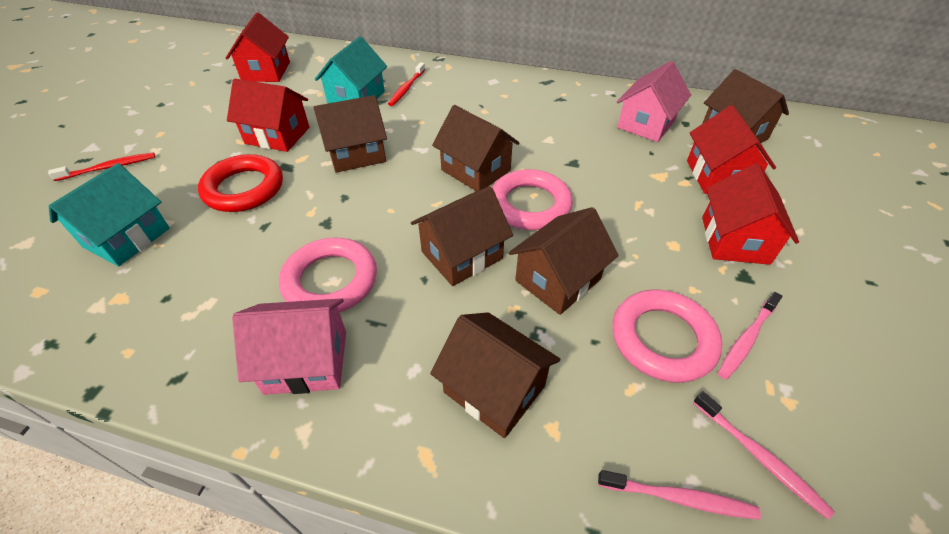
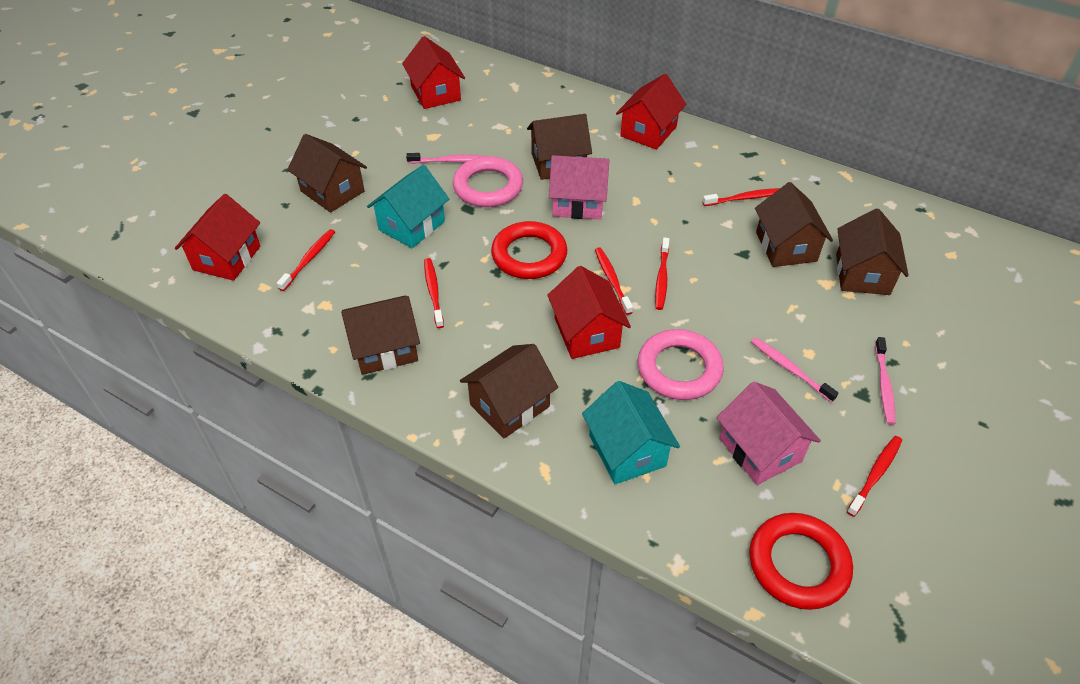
pink ring: [279,238,377,312] [492,169,573,230] [612,290,723,383] = 3 -> [453,156,523,207] [638,329,724,400] = 2
red ring: [198,154,283,212] = 1 -> [491,221,567,279] [749,513,853,610] = 2
red toothbrush: [48,152,155,181] [388,62,425,106] = 2 -> [277,229,335,291] [424,258,444,328] [595,247,633,315] [655,238,669,310] [702,188,780,206] [847,436,902,517] = 6

